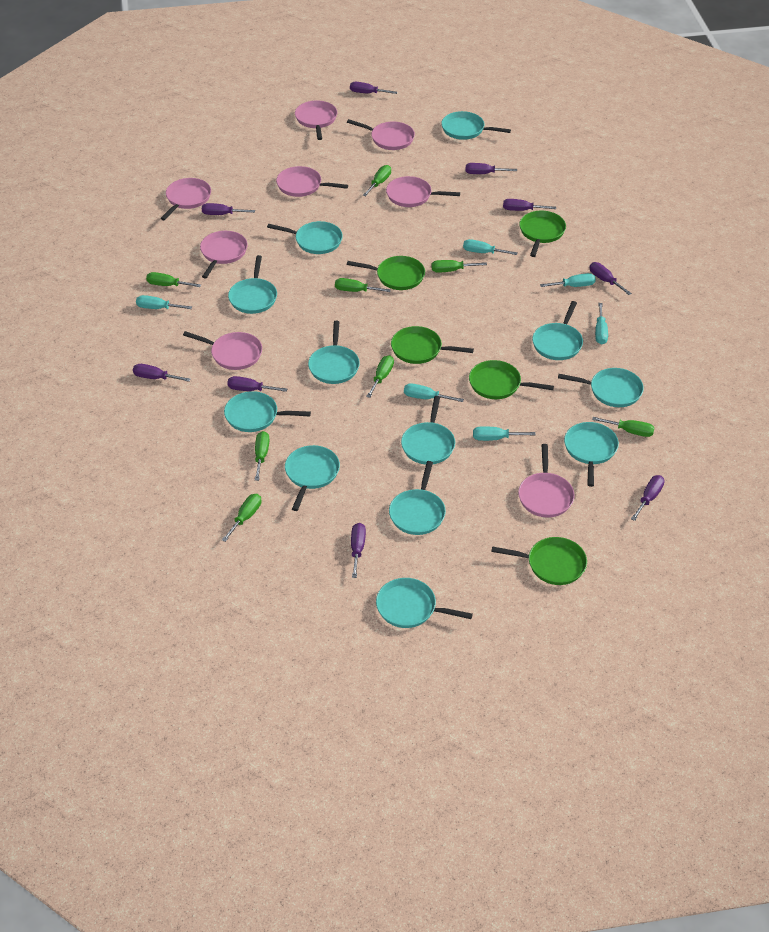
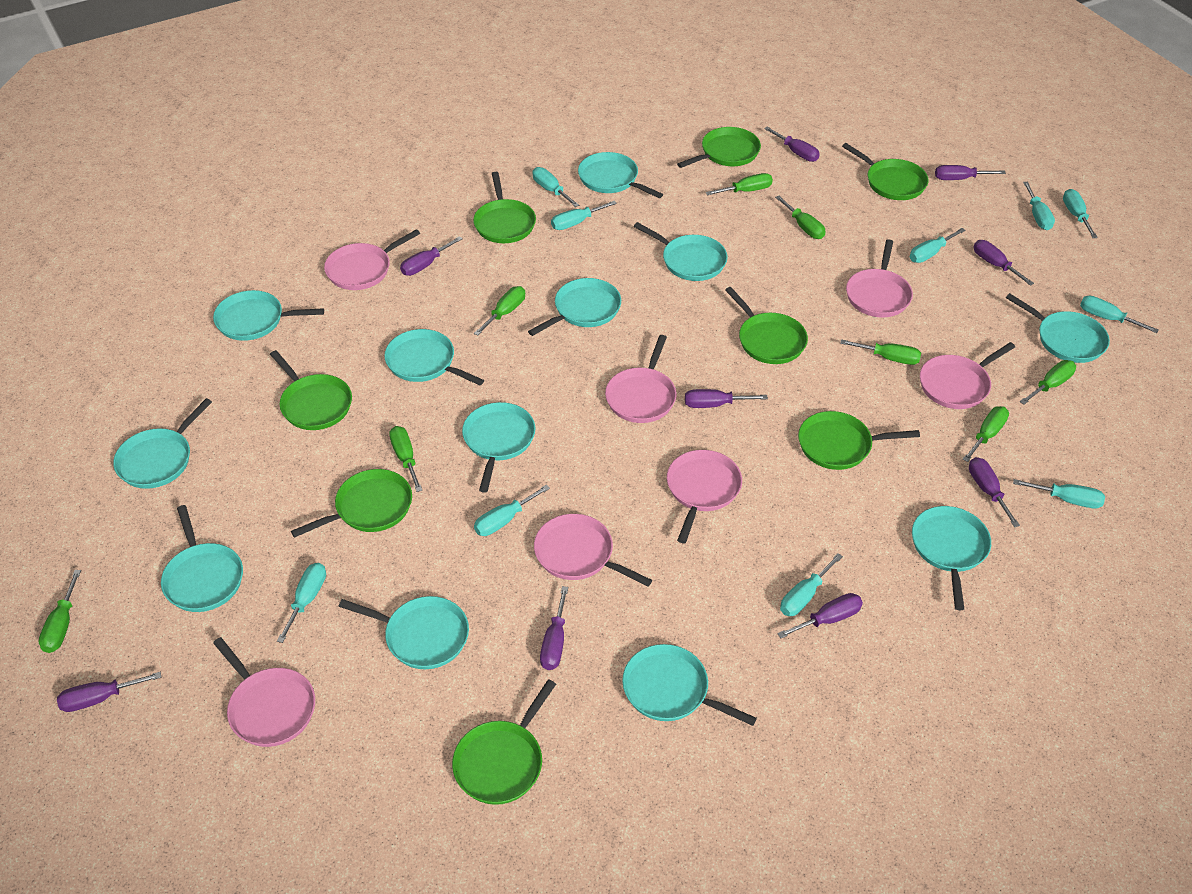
green pan: [347,256,425,290] [391,326,474,364] [469,360,554,399] [491,537,587,585] [519,211,566,257] = 5 -> [270,350,352,430] [291,469,412,538] [452,679,556,805] [473,172,536,243] [677,127,761,168] [725,287,808,364] [798,411,920,470] [842,143,929,200] = 8
pink pan: [160,178,211,220] [183,331,262,370] [200,231,248,279] [276,166,348,197] [295,100,337,140] [347,119,415,150] [386,176,460,207] [518,444,575,517] = 8 -> [213,637,315,747] [324,229,420,290] [534,514,652,587] [605,335,676,423] [667,450,742,543] [846,239,913,317] [920,342,1015,409] = 7
turquoise screwdriver: [136,295,192,309] [404,383,464,402] [463,239,518,255] [473,426,536,441] [540,273,596,287] [595,303,608,345] = 6 -> [277,563,326,643] [474,484,550,536] [533,167,579,207] [551,201,617,230] [780,553,843,616] [909,228,966,263] [1013,479,1105,508] [1023,182,1055,230] [1063,189,1098,238] [1080,296,1159,333] = 10

